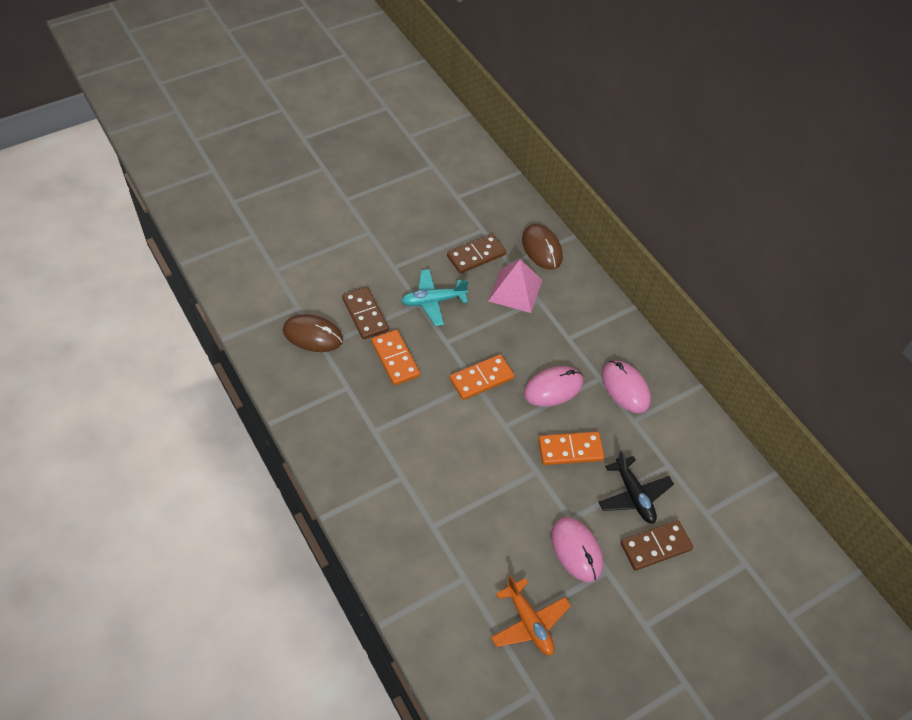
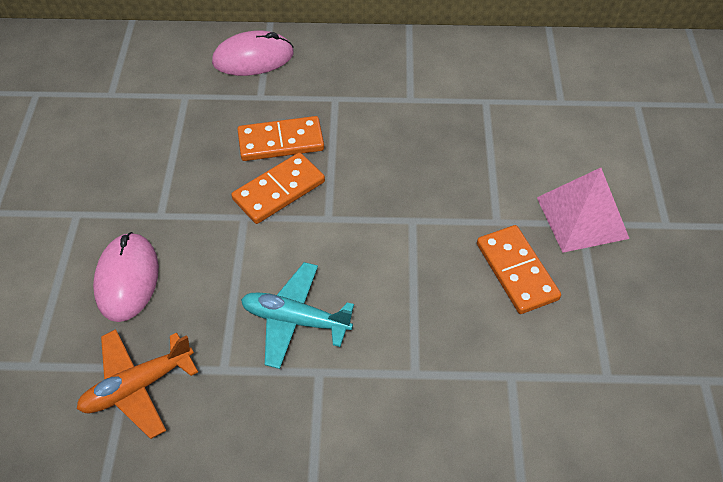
black plane: [598,450,674,524] = 1 -> none = 0
brown domino: [342,287,389,340] [447,234,506,274] [621,520,693,571] = 3 -> none = 0
brown mouse: [283,314,343,352] [522,224,563,270] = 2 -> none = 0
pink mouse: [524,366,583,407] [551,517,603,582] [602,361,651,413] = 3 -> [93,232,159,322] [212,31,294,76] = 2

